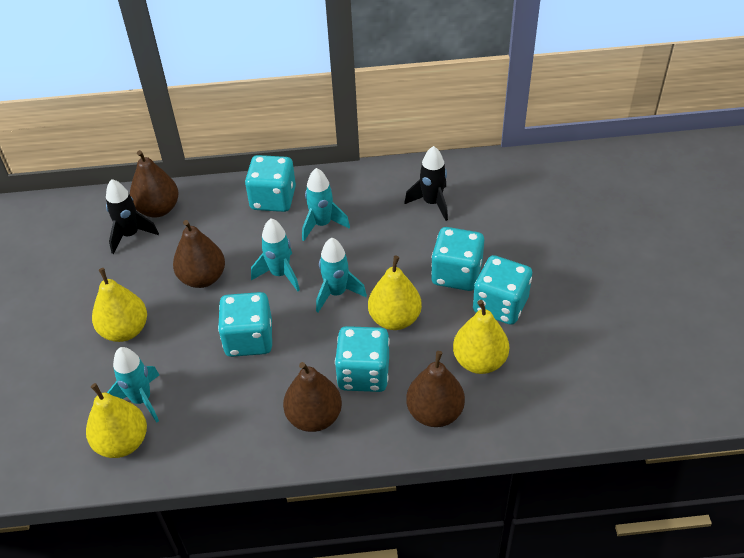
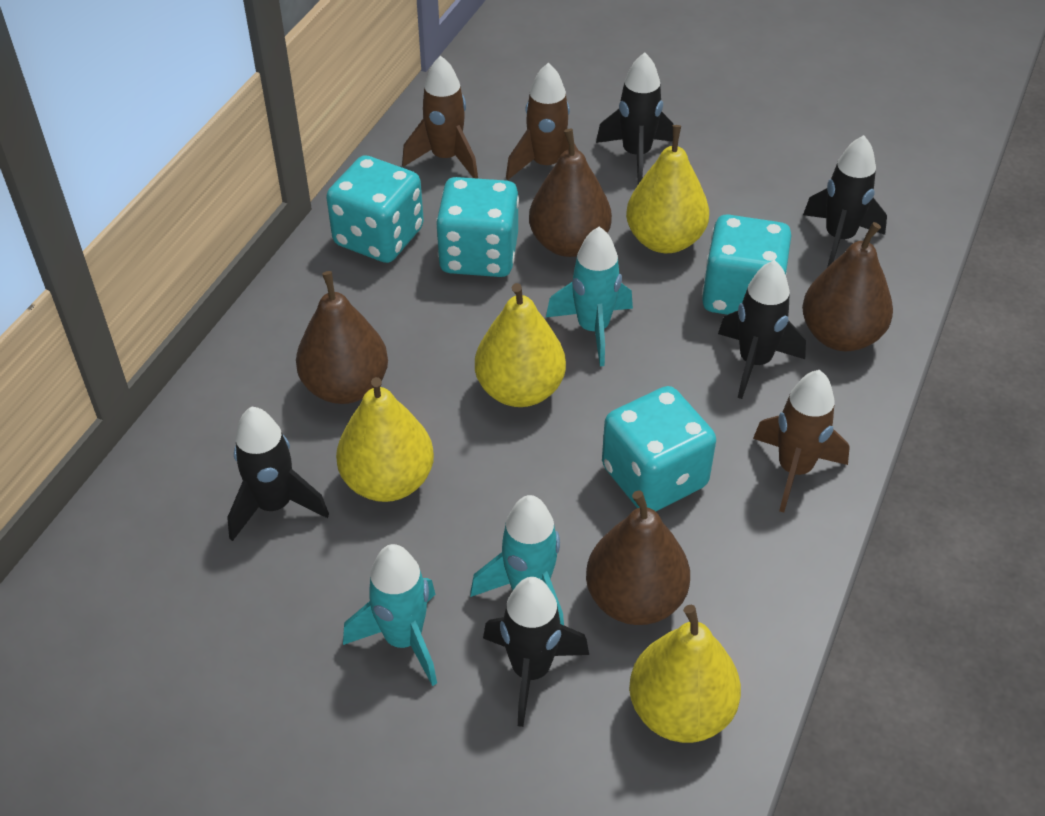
black rocket: [106,179,159,254] [404,146,448,221] = 2 -> [227,406,329,541] [483,577,589,727] [596,52,673,184] [718,260,806,399] [803,135,887,267] = 5
brown rocket: none = 0 -> [402,56,478,179] [506,63,578,180] [753,370,850,513] = 3
turquoise dice: [218,292,272,357] [245,155,296,212] [335,326,390,392] [431,227,484,291] [473,255,532,325] = 5 -> [326,156,424,263] [436,177,519,277] [602,386,716,511] [702,215,791,315] = 4
turquoise rocket: [107,347,159,423] [251,218,300,291] [302,168,350,241] [316,237,367,312] = 4 -> [343,544,437,686] [470,495,564,625] [546,226,633,366] = 3

